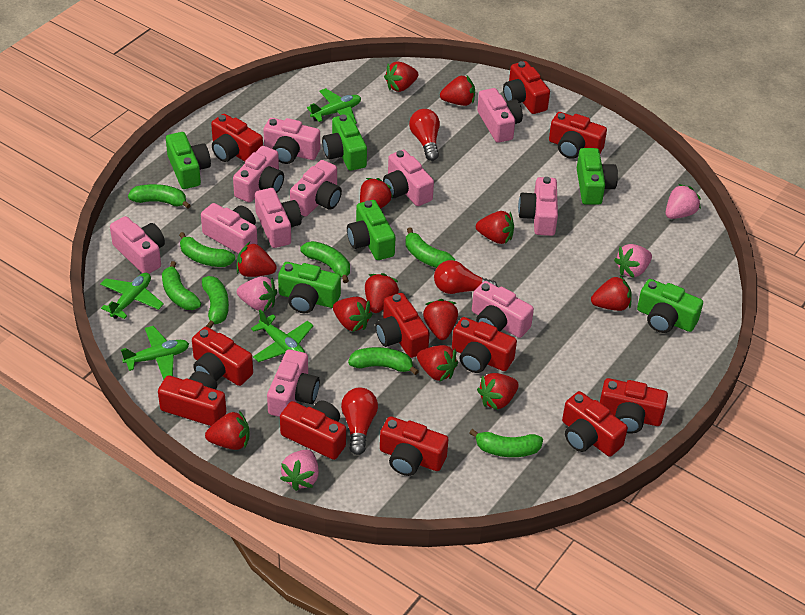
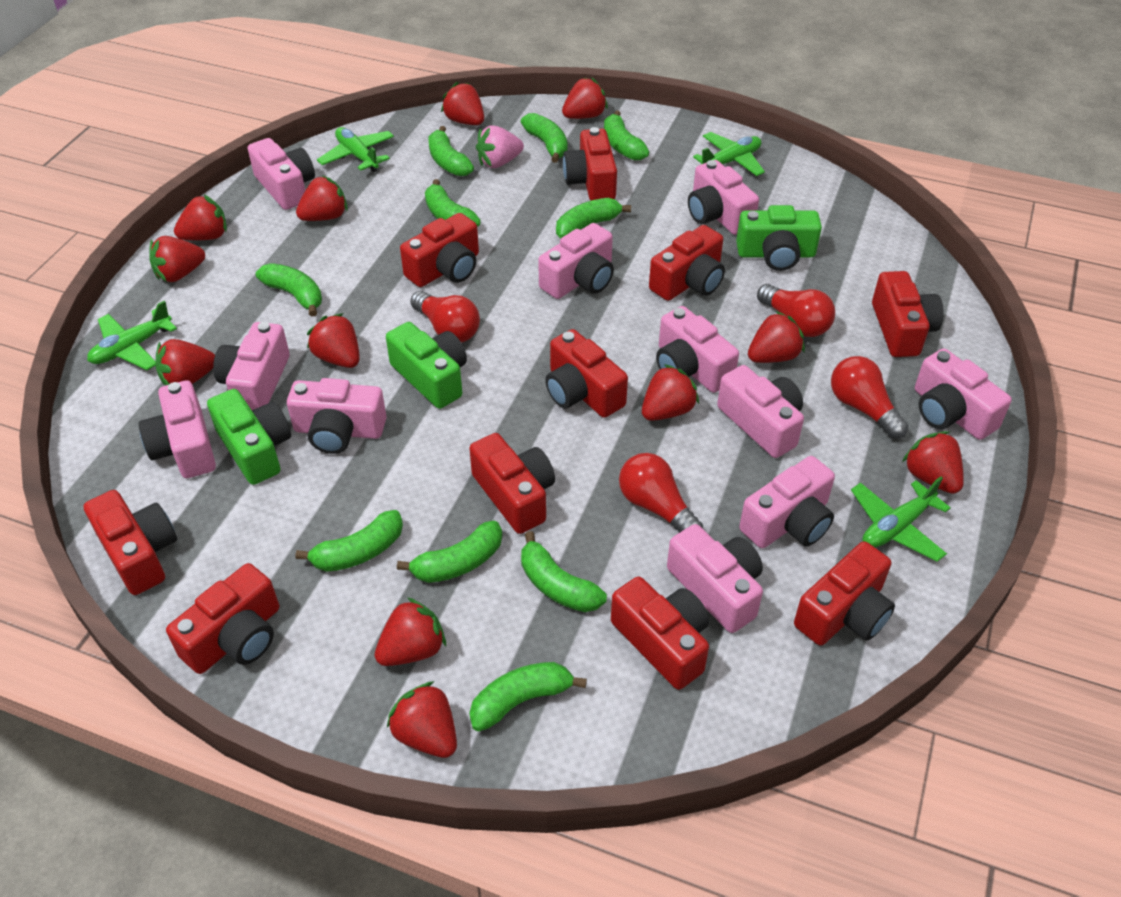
green banana: [128,184,191,209] [162,261,201,310] [179,232,235,267] [202,276,229,329] [300,241,350,283] [348,347,419,375] [406,227,455,268] [469,429,543,457] = 8 -> [256,263,322,317] [295,510,403,572] [397,521,502,583] [425,179,481,227] [428,126,474,176] [470,662,587,731] [521,113,567,163] [521,531,607,612] [556,198,631,238] [604,110,649,160] = 10
green camera: [166,132,211,189] [278,262,341,313] [322,114,367,171] [347,200,396,260] [577,148,618,205] [637,279,703,333] = 6 -> [207,389,291,485] [386,322,467,409] [736,205,822,271] = 3
pink strawberry: [237,276,277,311] [280,450,319,491] [614,244,652,278] [665,184,701,219] = 4 -> [476,126,524,168] = 1
red camera: [158,371,226,426] [192,327,253,386] [211,114,263,162] [280,401,346,460] [375,293,430,358] [380,416,449,476] [452,317,517,373] [503,61,550,114] [549,112,607,159] [562,391,628,457] [600,378,668,434] = 11 -> [83,490,177,595] [166,563,279,674] [400,213,479,287] [469,433,555,534] [545,329,628,418] [563,127,617,201] [611,577,709,690] [649,225,725,301] [794,541,895,646] [872,271,944,357] = 10
red light bulb: [341,388,378,455] [409,109,440,161] [434,260,498,294] = 3 -> [410,291,480,343] [619,453,703,533] [757,284,835,337] [831,356,908,439] = 4

